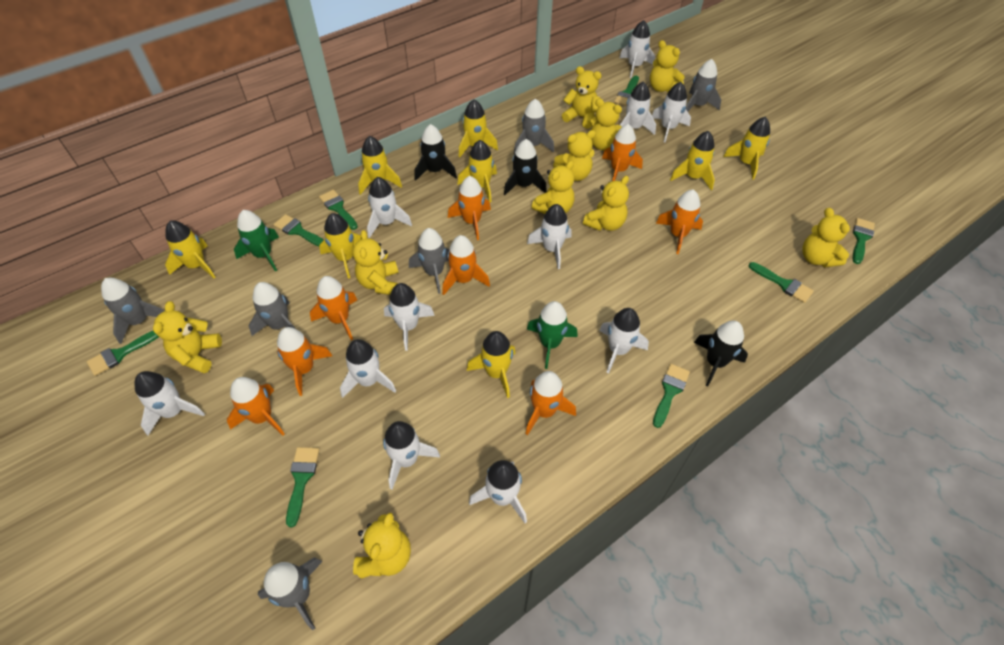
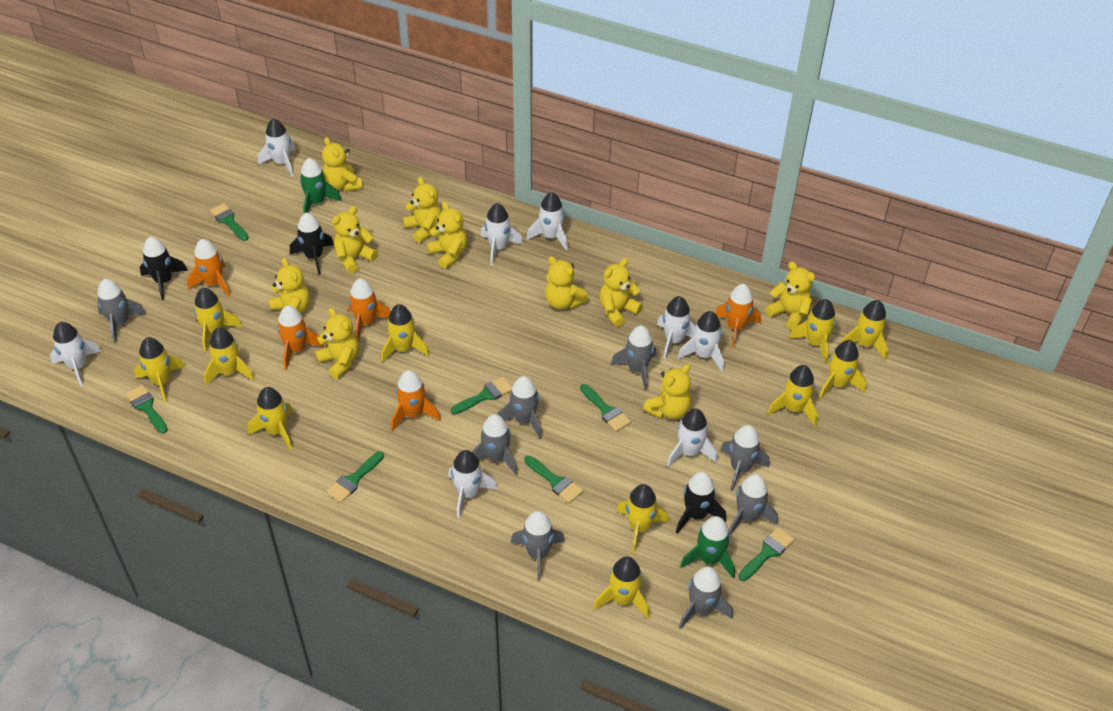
green brush: [87,331,159,376] [273,214,324,247] [286,447,319,527] [319,190,358,230] [614,76,639,106] [653,364,690,428] [749,262,814,303] [853,218,875,264] = 8 -> [126,385,168,433] [210,203,249,241] [326,451,384,503] [451,377,512,414] [524,456,583,503] [580,384,631,432] [738,527,794,581] = 7
grey rocket: [101,278,164,344] [248,282,296,336] [258,557,323,630] [409,228,450,294] [514,99,554,154] [686,59,721,112] = 6 -> [97,279,146,343] [472,414,518,475] [497,376,542,439] [511,511,565,581] [611,326,656,390] [679,567,733,629] [720,425,769,491] [729,474,778,535] = 8
orange rocket: [227,377,285,436] [277,327,332,396] [310,276,357,340] [442,235,490,295] [448,176,491,240] [525,371,576,435] [602,124,643,181] [656,189,703,254] = 8 -> [187,239,231,297] [277,306,324,370] [348,278,391,341] [391,370,441,431] [715,284,761,348] = 5
white rocket: [134,371,205,436] [340,339,396,398] [367,177,412,238] [383,421,440,490] [384,283,435,351] [469,460,527,523] [527,204,571,269] [599,308,649,373] [619,20,655,78] [620,81,656,135] [652,82,691,142] = 11 -> [50,322,101,387] [258,118,296,176] [448,450,498,518] [481,203,523,265] [526,192,568,251] [657,296,695,359] [667,408,718,467] [677,311,724,372] = 8
yellow rocket: [165,220,215,278] [319,213,361,279] [358,136,402,195] [457,140,497,202] [459,99,498,157] [467,331,516,398] [670,131,715,191] [723,117,770,179] = 8 -> [134,337,185,403] [194,288,242,352] [204,328,255,385] [248,387,293,450] [381,304,429,363] [594,557,650,618] [616,484,669,553] [767,365,818,426] [789,299,836,363] [819,340,867,399] [841,300,888,360] = 11

